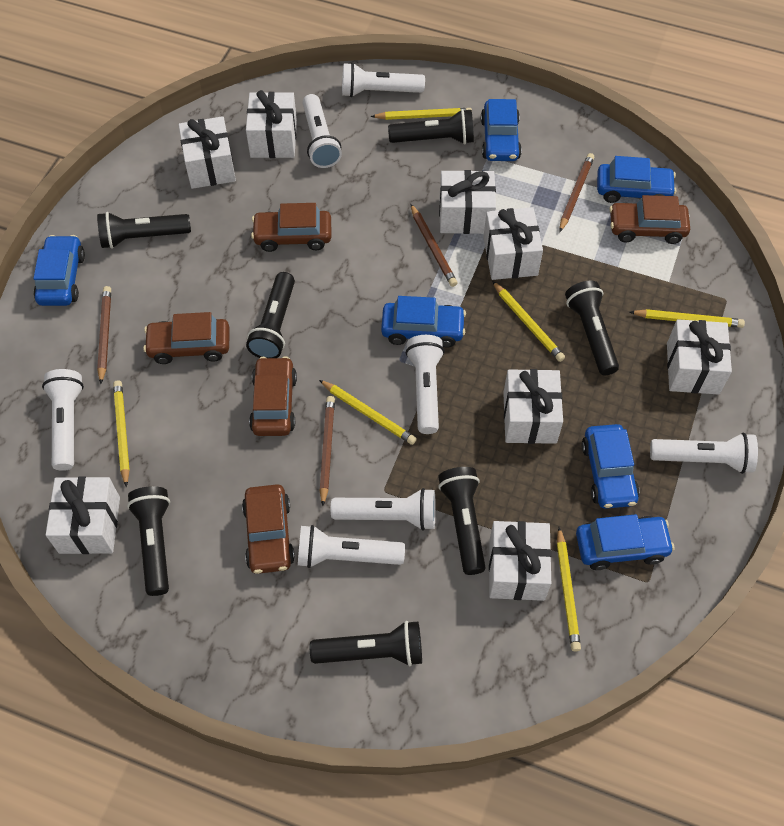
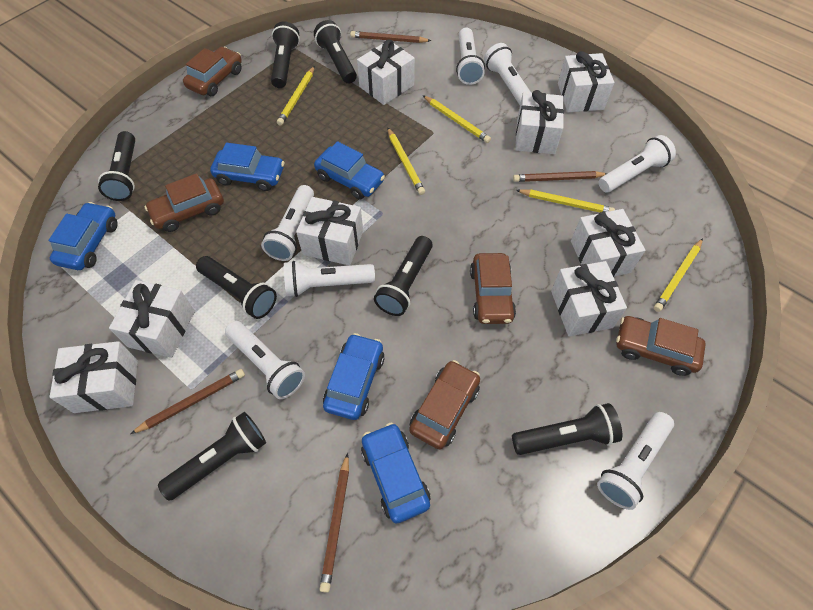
blue car: [33,235,85,306] [381,296,466,348] [481,99,522,161] [576,514,674,570] [582,424,640,509] [597,156,676,203] = 6 -> [48,202,118,270] [210,143,285,191] [314,141,385,199] [323,333,384,420] [361,423,430,523] = 5
yellow pencil: [113,380,130,487] [319,380,417,445] [371,108,472,120] [492,281,565,362] [557,527,581,652] [630,309,745,328] = 6 -> [277,66,315,126] [387,127,425,195] [423,95,491,143] [516,189,615,212] [654,238,703,312] = 5

